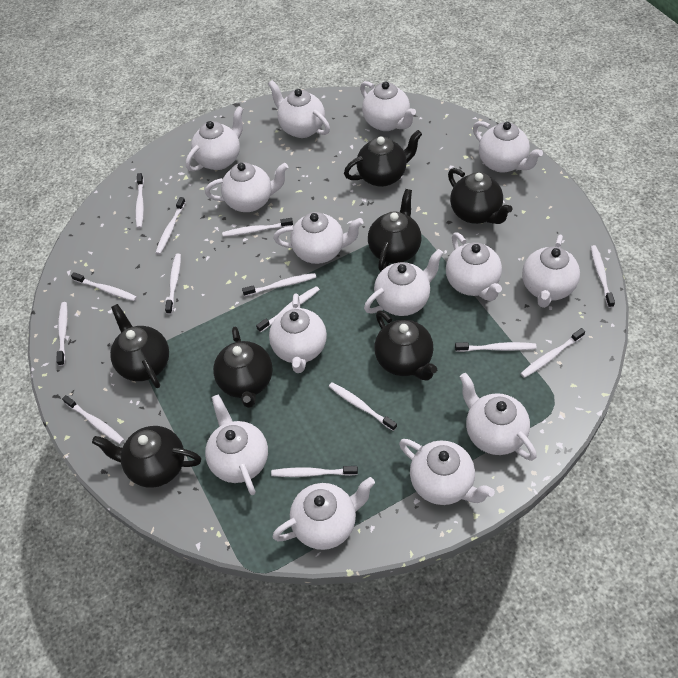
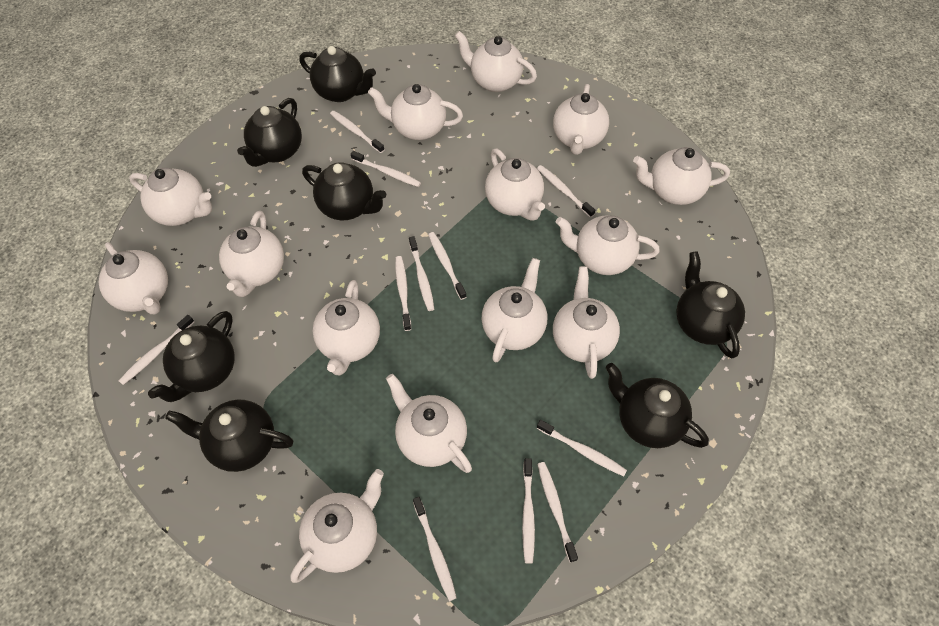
white toothbrush: [56,302,68,366] [62,395,124,444] [71,272,137,301] [135,173,144,228] [156,197,186,255] [165,254,181,314] [222,218,293,237] [242,273,316,297] [256,286,320,333] [271,466,358,477] [329,382,397,431] [455,342,536,352] [520,328,585,378] [591,245,615,308] = 14 -> [119,315,194,385] [330,111,384,153] [351,151,421,187] [395,256,411,331] [409,236,434,311] [413,497,457,601] [428,232,466,300] [522,458,535,564] [537,165,595,218] [537,420,627,476] [537,462,578,562] = 11

